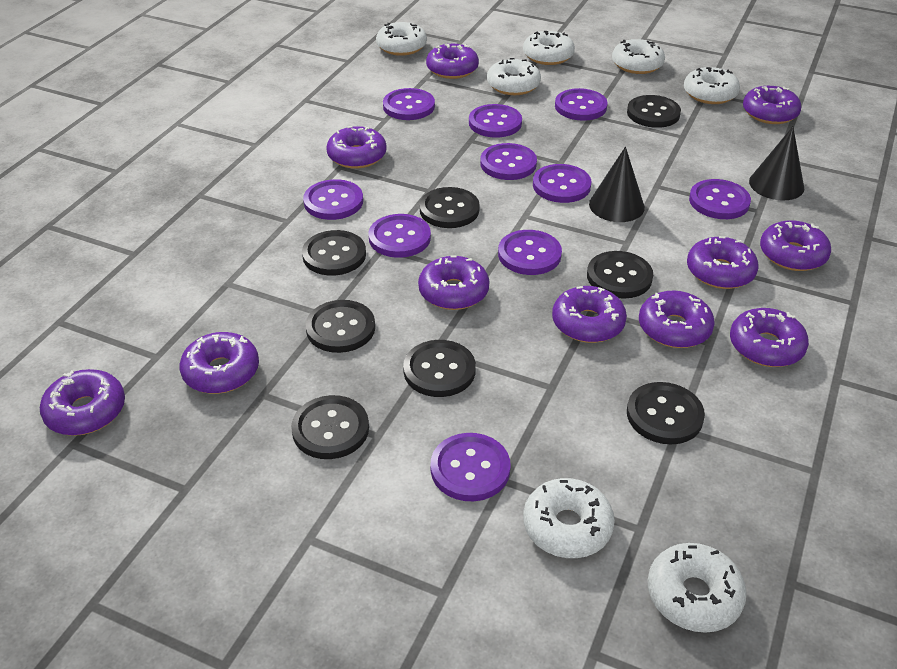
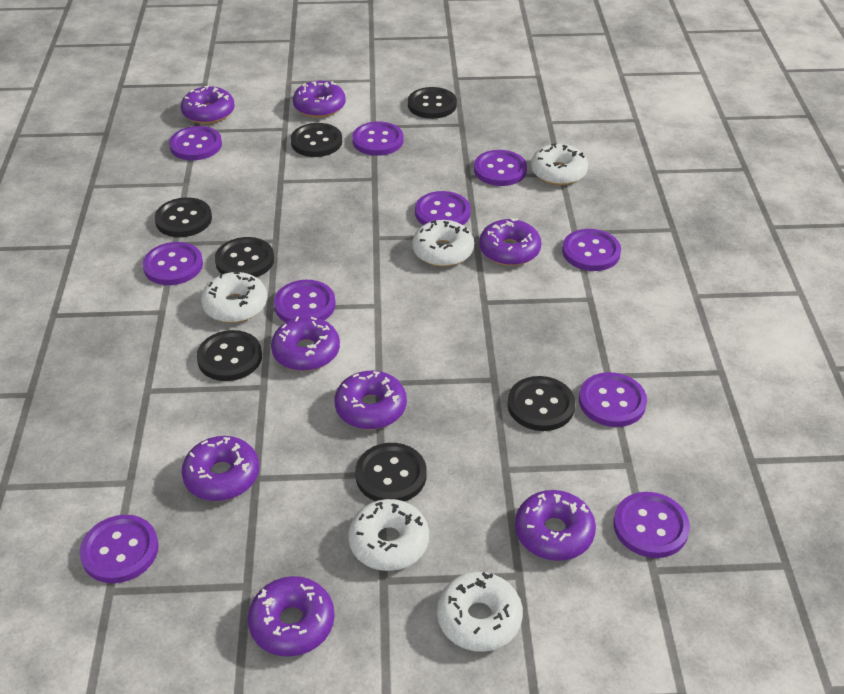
black button: [291,395,369,459] [302,230,366,276] [306,300,375,353] [403,340,476,397] [419,187,480,228] [587,251,653,299] [627,95,681,128] [627,382,705,444] = 8 -> [155,197,212,237] [197,330,262,381] [215,237,274,277] [291,123,342,157] [355,443,427,502] [408,87,457,119] [507,376,575,431] = 7
black cone: [589,147,645,222] [749,126,804,200] = 2 -> none = 0
purple donut: [40,369,125,436] [180,332,259,394] [326,126,387,169] [418,256,489,310] [426,44,479,79] [552,286,627,343] [639,291,715,348] [687,236,759,289] [730,308,809,367] [743,86,802,124] [760,220,831,271] = 11 -> [181,86,235,124] [182,436,259,501] [248,576,335,657] [271,317,340,371] [293,81,346,118] [335,371,407,430] [479,218,541,266] [515,490,596,561] = 8
white donut: [376,22,427,56] [487,58,541,95] [523,31,575,65] [523,478,615,558] [612,39,665,74] [647,543,747,633] [684,67,740,104] = 7 -> [201,272,267,323] [348,499,429,571] [412,220,474,267] [437,572,523,652] [531,143,588,185] = 5

